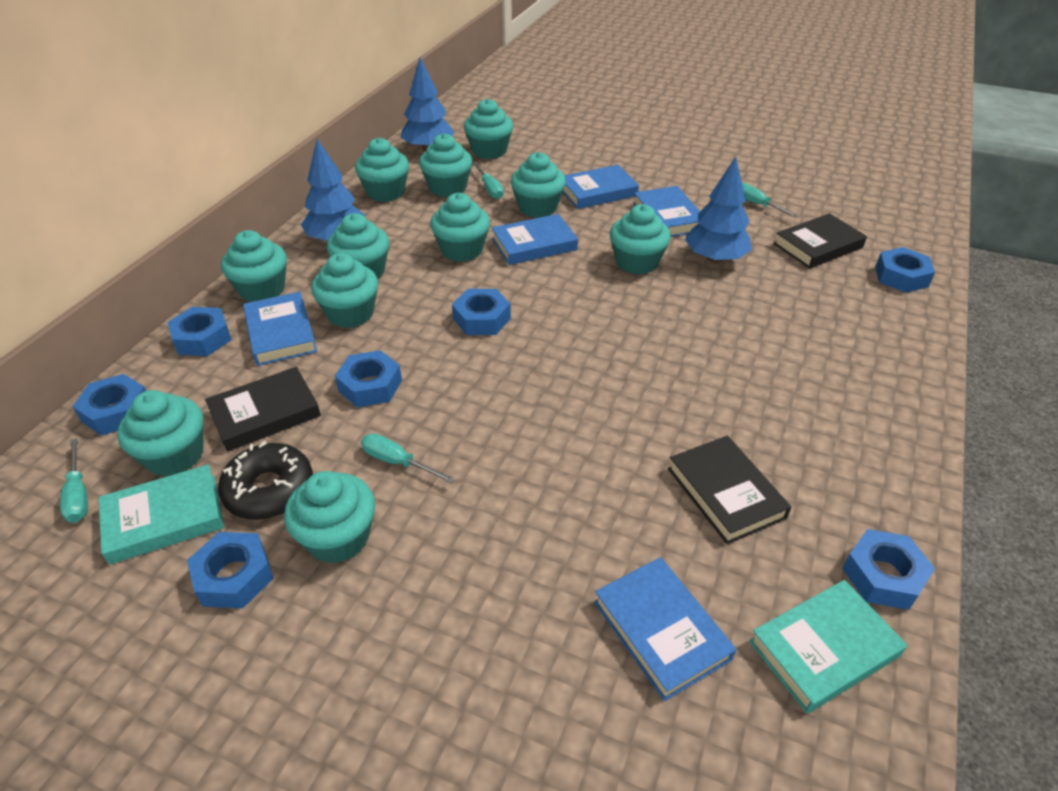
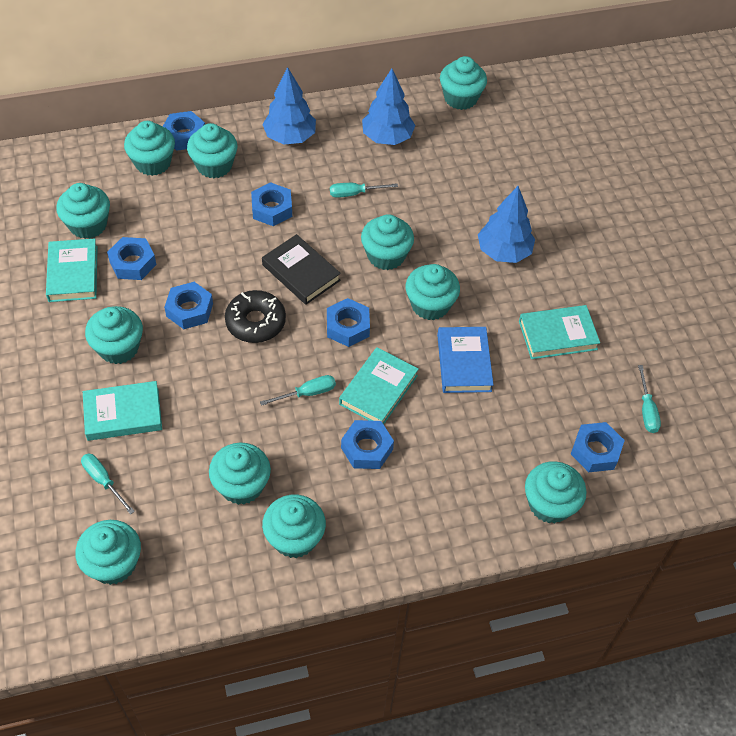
black book: [205,367,321,452] [668,436,791,544] [774,213,867,269] = 3 -> [262,234,341,305] = 1
blue book: [243,292,317,366] [492,214,578,265] [563,165,639,209] [594,557,736,701] [633,186,700,237] = 5 -> [437,327,494,393] = 1
turquoise book: [99,464,224,565] [749,580,907,713] = 2 -> [46,238,98,302] [83,381,162,441] [339,347,419,425] [519,305,600,359] = 4

